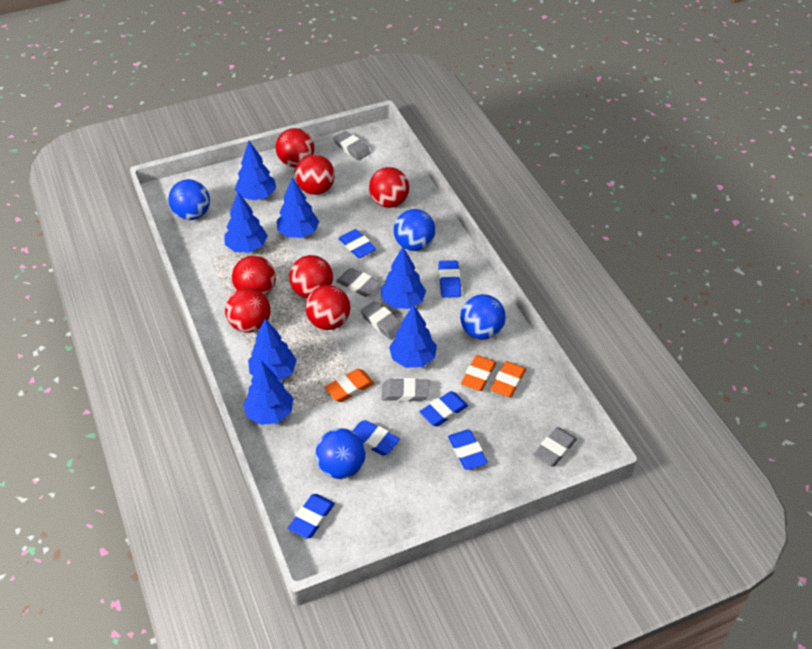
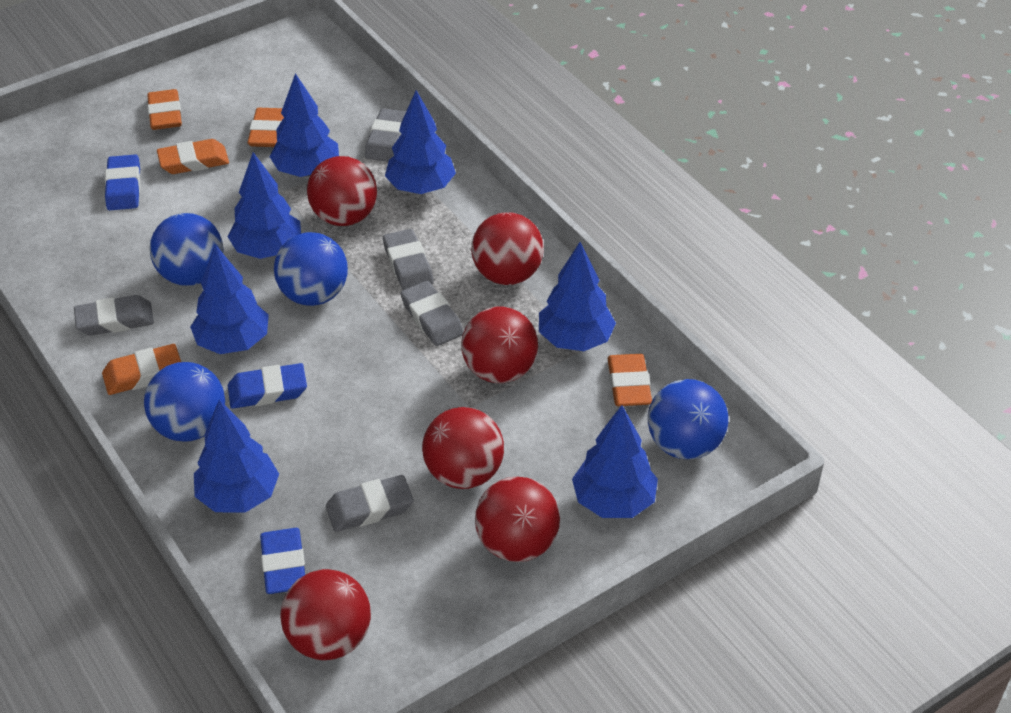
blue eraser: [288,494,335,539] [338,229,376,258] [353,420,400,456] [419,391,468,426] [438,260,461,298] [448,430,488,470] = 6 -> [105,154,141,210] [228,363,307,409] [260,528,305,594] = 3
orange eraser: [324,369,375,402] [461,355,497,391] [490,361,526,397] = 3 -> [102,344,181,395] [147,89,182,130] [157,139,229,174] [247,108,284,147] [608,354,652,406] = 5
red ball: [225,288,271,333] [232,255,276,296] [276,128,314,167] [289,255,333,298] [295,155,335,195] [305,285,351,330] [369,167,409,208] = 7 -> [280,569,371,660] [307,156,377,226] [422,407,504,489] [461,307,538,383] [471,212,544,285] [475,477,560,562] = 6

